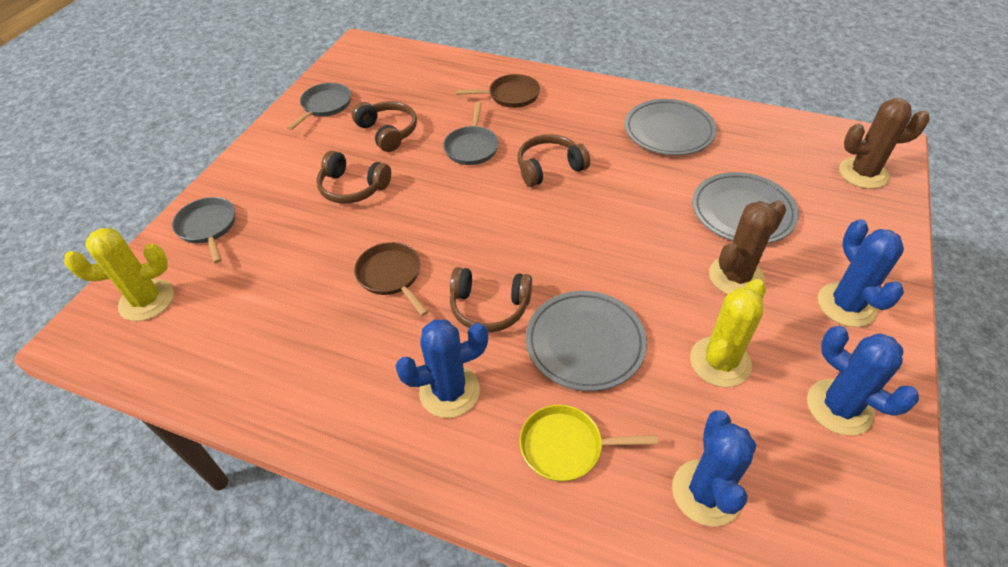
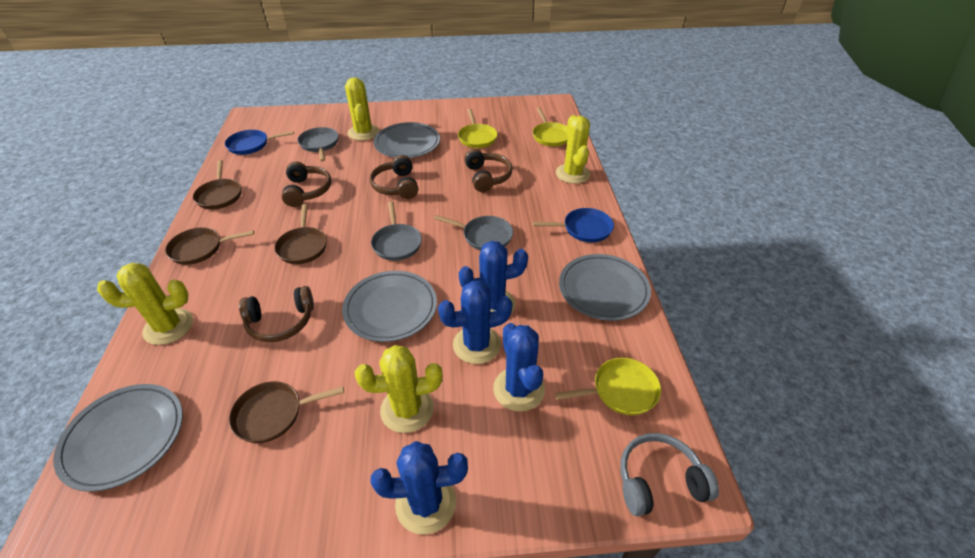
blue pan: none = 0 -> [225,130,294,155] [533,208,614,242] = 2
brown cactus: [709,200,786,294] [839,98,930,189] = 2 -> none = 0
brown pan: [354,242,428,316] [456,74,540,108] = 2 -> [165,227,254,265] [193,160,241,210] [229,381,344,443] [274,204,327,264] = 4
grey headphones: none = 0 -> [620,433,719,516] = 1
grey plate: [526,291,647,391] [624,99,717,155] [692,172,799,243] = 3 -> [53,384,183,492] [342,271,437,342] [374,122,440,158] [559,254,651,321] = 4
yellow cactus: [64,228,174,321] [690,279,766,387] = 2 -> [97,263,193,345] [345,77,379,141] [355,345,443,433] [556,115,590,184] = 4
yellow pan: [519,405,658,482] = 1 -> [458,109,498,148] [533,107,568,146] [555,358,661,415] = 3

